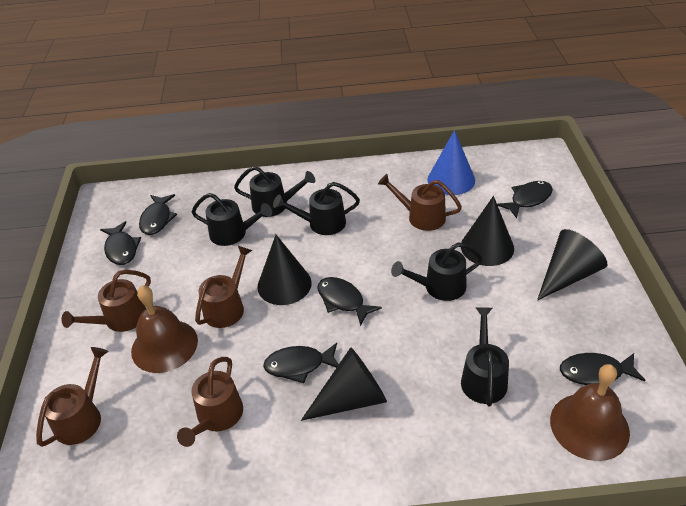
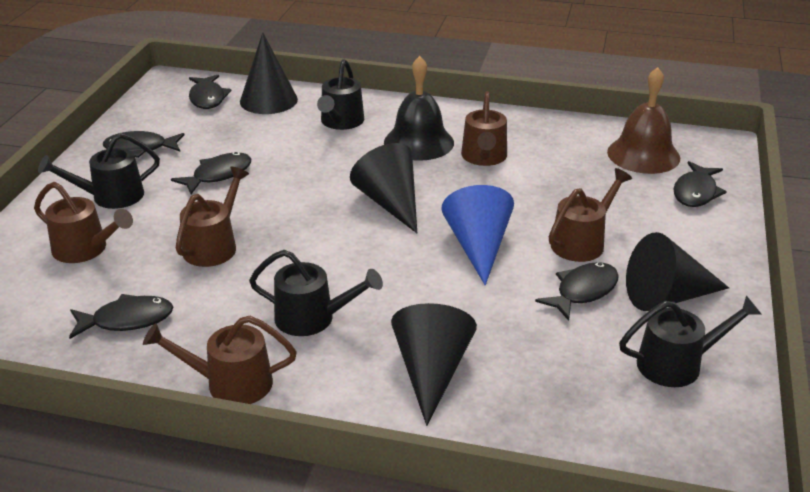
black bell: none = 0 -> [384,56,454,161] = 1
black watering can: [192,193,272,246] [234,166,316,217] [273,182,360,235] [391,242,483,301] [461,308,509,406] = 5 -> [38,133,160,209] [249,250,383,336] [317,59,364,130] [619,295,762,387] = 4
brown bell: [131,286,198,373] [550,364,630,461] = 2 -> [607,67,680,174] = 1

